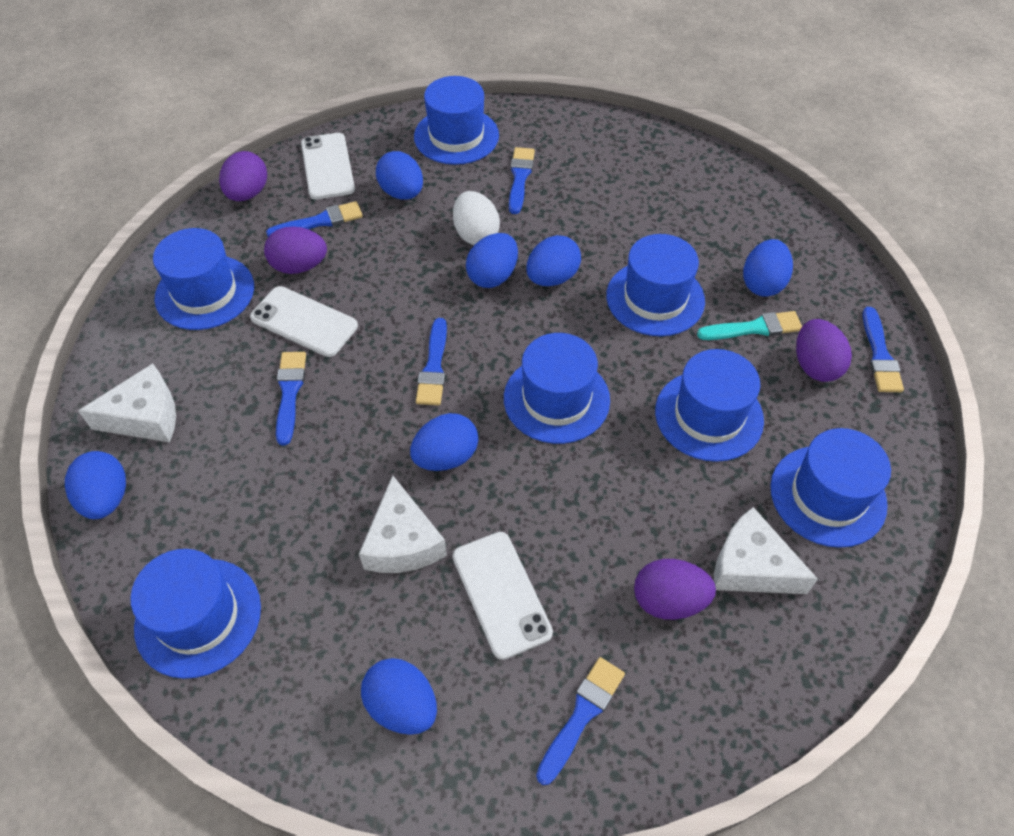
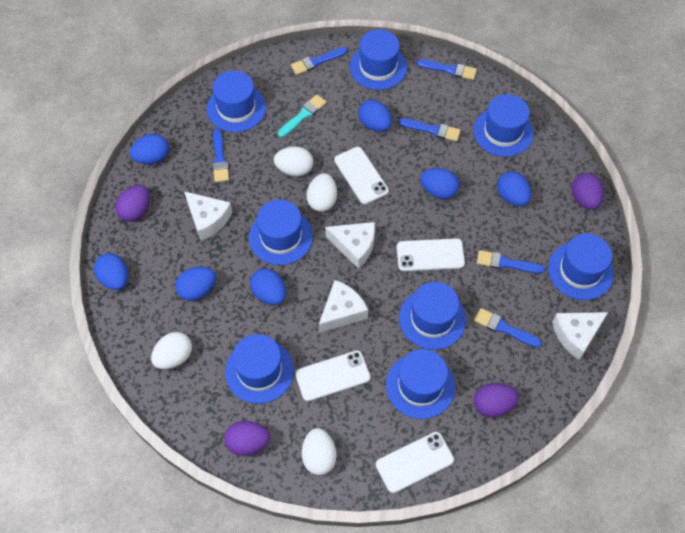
blue hat: [130,549,261,679] [153,228,254,330] [414,76,499,165] [504,333,610,444] [606,234,705,336] [655,349,764,462] [770,428,891,548] = 7 -> [207,71,266,132] [225,334,294,404] [249,200,313,265] [349,30,407,90] [386,349,455,419] [399,282,466,350] [473,94,534,157] [548,234,614,300] = 8
white cheese: [78,364,176,443] [359,475,447,573] [714,507,818,594] = 3 -> [184,191,232,241] [319,280,368,333] [325,222,375,269] [552,312,608,360] = 4
white egg: [453,191,500,245] = 1 -> [151,332,192,369] [274,146,313,176] [302,428,336,475] [307,173,337,212] = 4
white phone: [250,286,358,357] [301,133,355,200] [453,532,553,660] = 3 -> [295,350,370,401] [334,147,389,204] [376,432,454,493] [397,238,465,271] = 4

